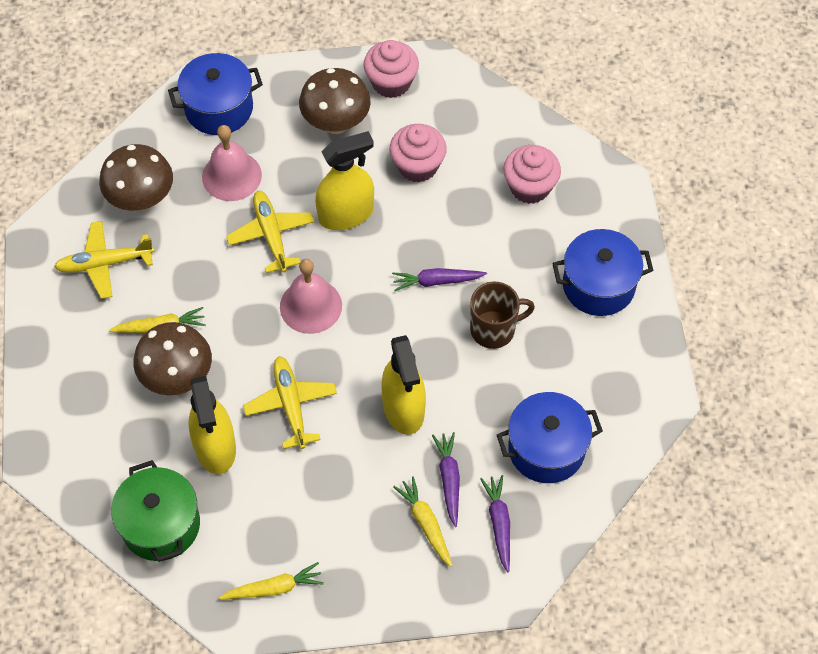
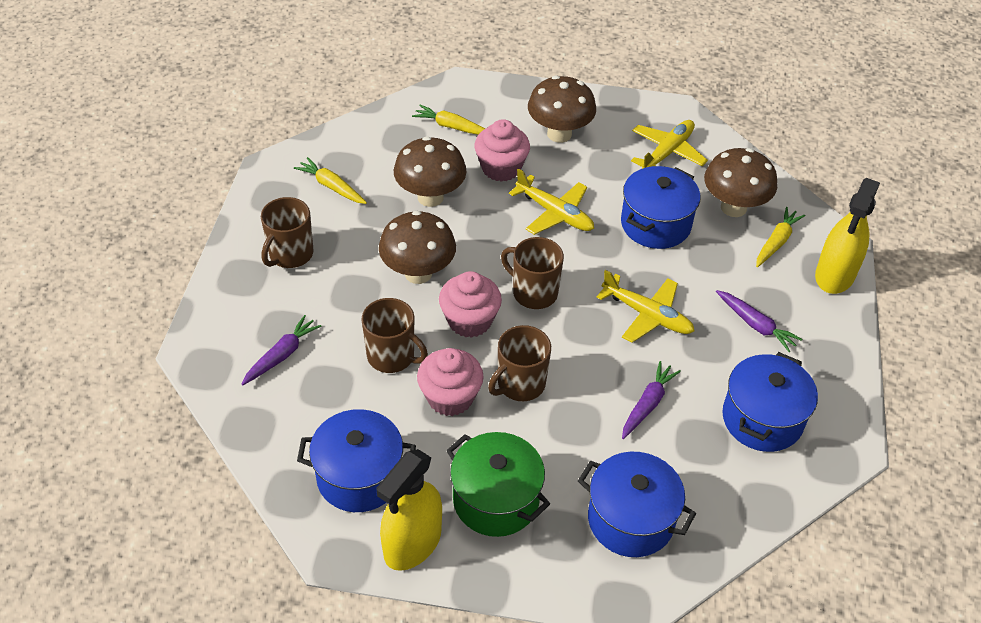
blue pot: [168,53,263,135] [497,392,603,483] [552,229,653,316] = 3 -> [297,409,416,512] [578,452,696,557] [621,166,700,249] [722,352,818,452] = 4
brown mug: [470,282,535,349] = 1 -> [261,197,313,268] [362,298,428,373] [488,325,551,401] [501,237,564,309] = 4
brown mushroom: [99,144,173,211] [133,322,212,396] [299,68,371,134] = 3 -> [379,211,456,284] [394,136,467,207] [528,76,596,143] [704,148,777,217] = 4
pink bell: [202,125,262,201] [280,259,342,334] = 2 -> none = 0
yellow spray bottle: [188,376,236,474] [315,131,374,230] [381,335,426,435] = 3 -> [376,449,442,571] [815,178,880,294] = 2

